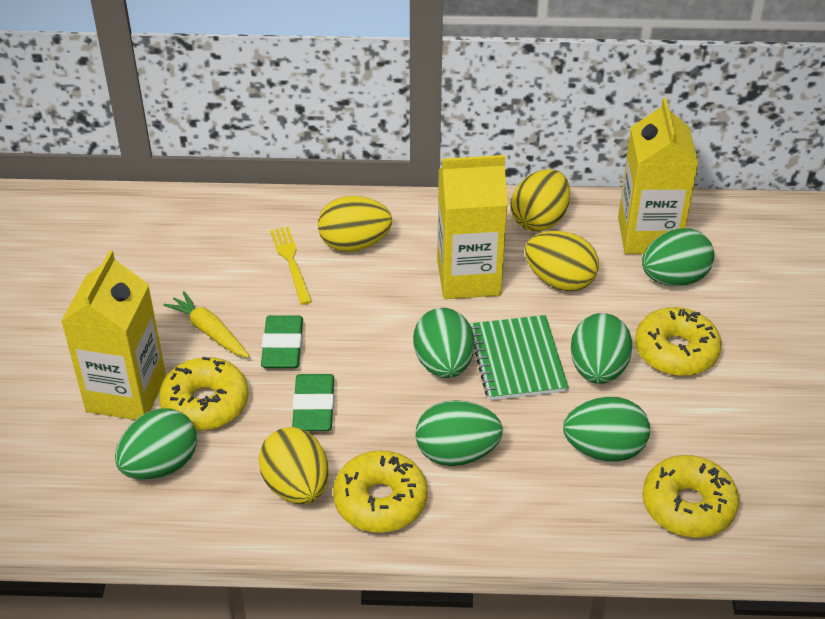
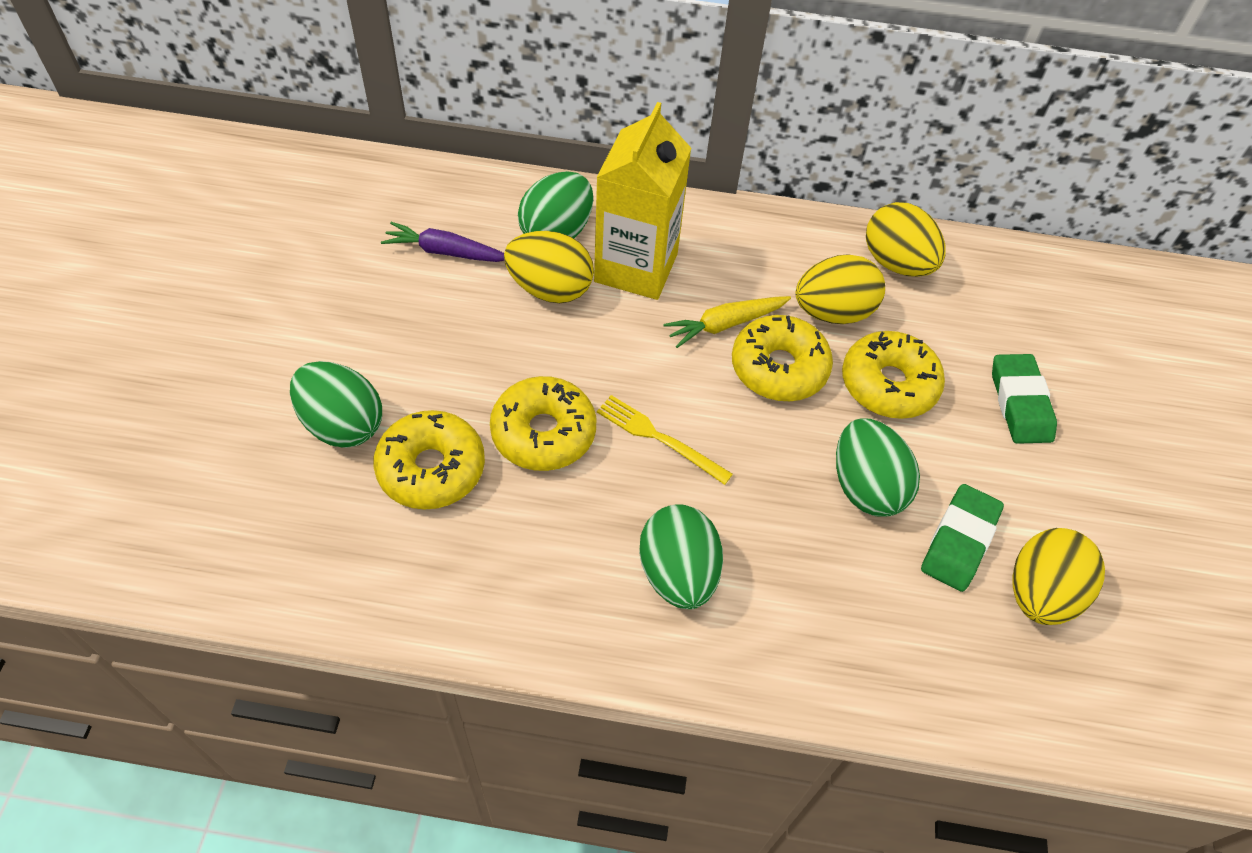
green egg: [115,408,197,480] [413,308,474,378] [415,400,503,466] [563,396,650,462] [570,313,633,384] [642,228,715,286] = 6 -> [290,361,382,448] [518,171,593,238] [639,504,723,609] [836,419,920,516] = 4
green notebook: [470,315,569,401] = 1 -> none = 0
purple carrot: none = 0 -> [381,222,505,262] = 1
yellow carton: [61,250,166,420] [437,155,508,299] [618,98,699,254] = 3 -> [594,102,691,300] = 1

